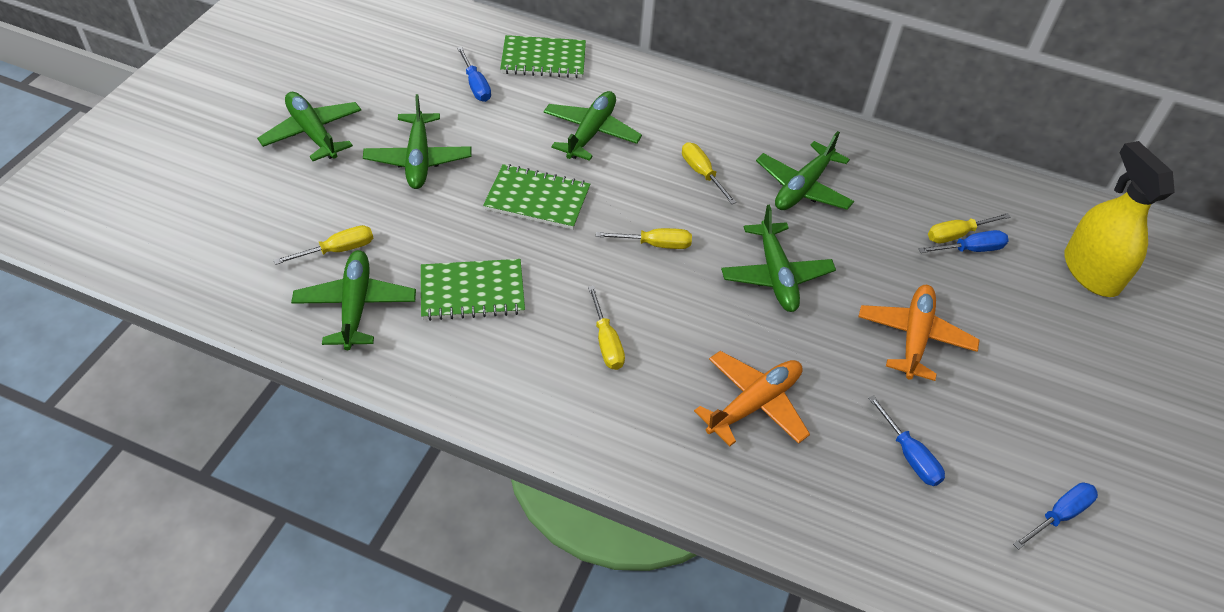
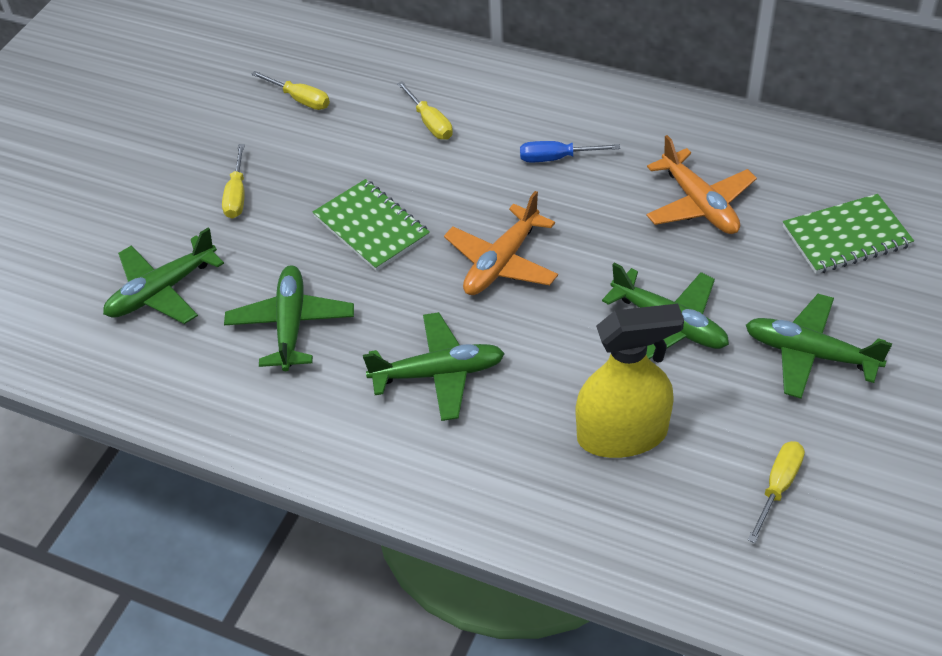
blue screwdriver: [457,47,491,102] [868,395,945,486] [918,230,1009,253] [1013,482,1098,550] = 4 -> [520,141,620,162] = 1
green notebook: [421,259,525,321] [483,164,590,230] [500,35,586,78] = 3 -> [313,179,430,271] [783,194,914,274] = 2
green plane: [257,92,361,161] [291,250,416,350] [363,94,471,189] [543,91,642,161] [721,205,836,312] [756,131,854,210] = 6 -> [103,228,224,324] [224,265,354,371] [363,312,505,421] [602,262,729,359] [746,294,892,399] = 5
yellow screwdriver: [274,225,373,265] [588,286,625,370] [596,228,692,249] [682,142,737,204] [928,213,1011,243] = 5 -> [222,144,245,219] [251,71,330,110] [397,81,453,140] [748,441,805,543] = 4

